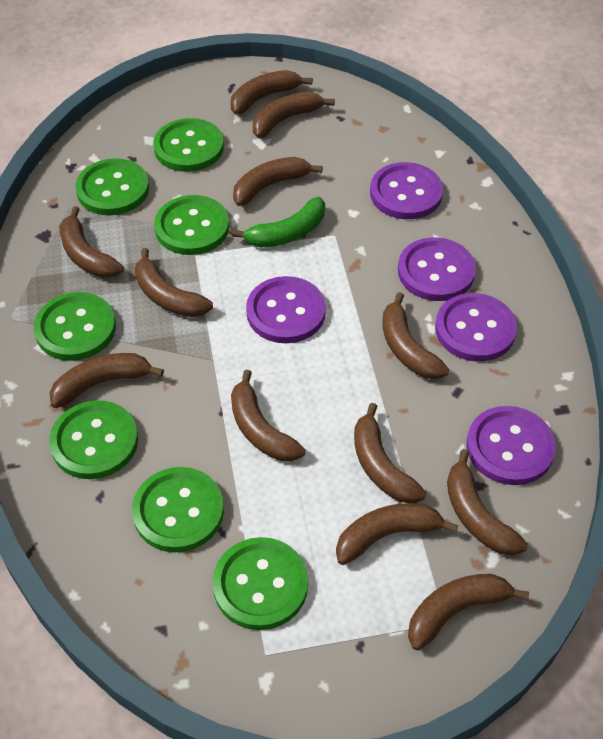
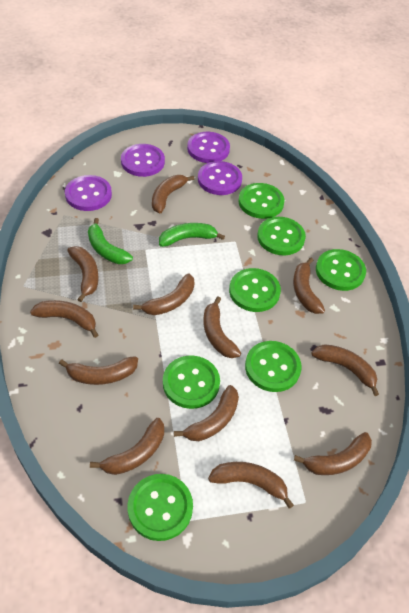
green banana: [232,197,325,247] = 1 -> [88,218,133,264] [159,223,225,247] = 2
purple button: [246,276,326,343] [370,162,443,219] [398,237,476,301] [435,293,517,362] [467,406,556,485] = 5 -> [65,175,112,211] [121,144,165,177] [187,132,230,163] [198,161,242,195] = 4

